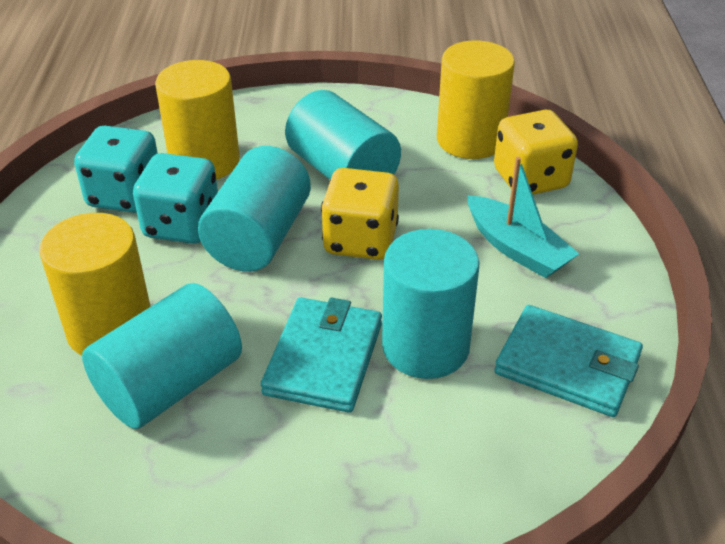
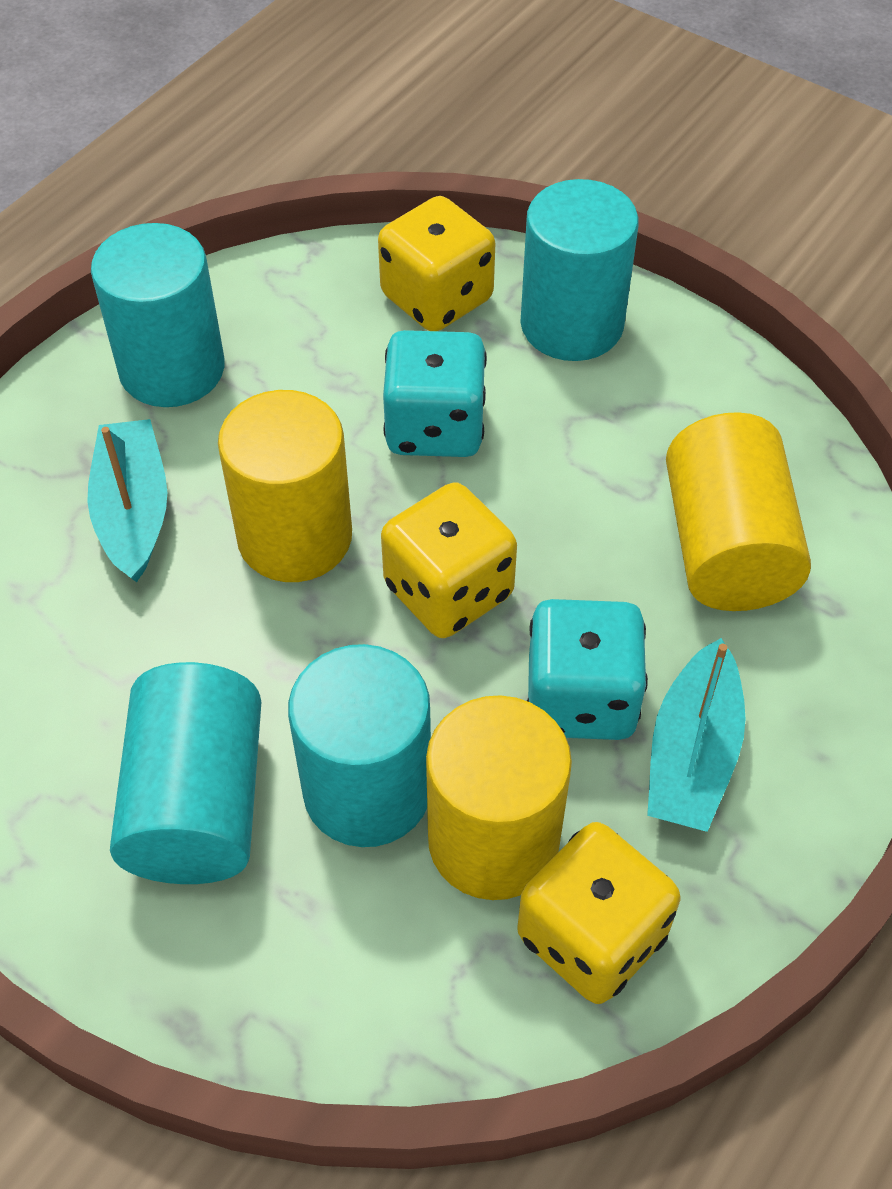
turquoise boat: [467,157,579,278] = 1 -> [87,419,167,582] [647,638,746,832] = 2
turquoise wallet: [261,297,382,413] [495,305,643,417] = 2 -> none = 0
yellow dice: [321,168,399,260] [494,110,578,195] = 2 -> [378,196,495,331] [381,482,517,638] [517,822,680,1004] = 3

